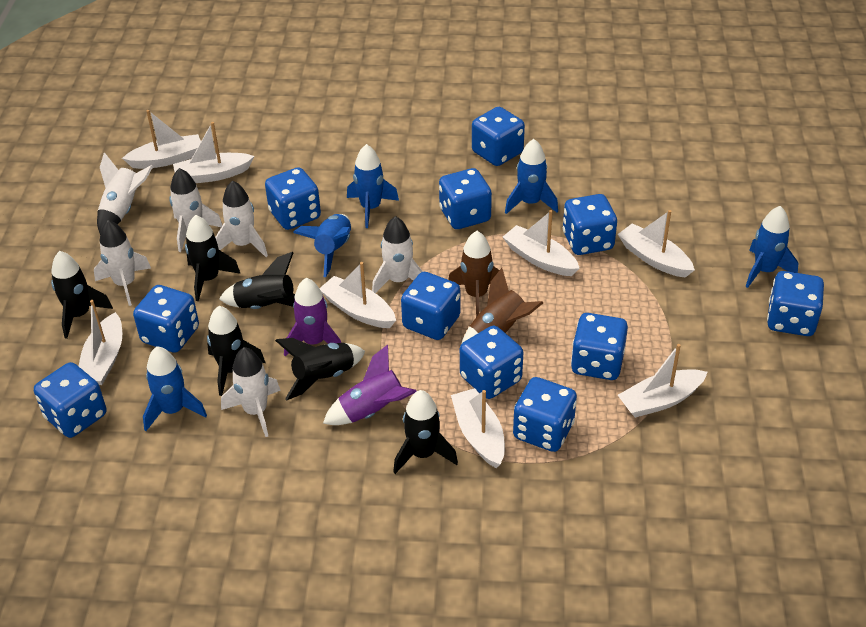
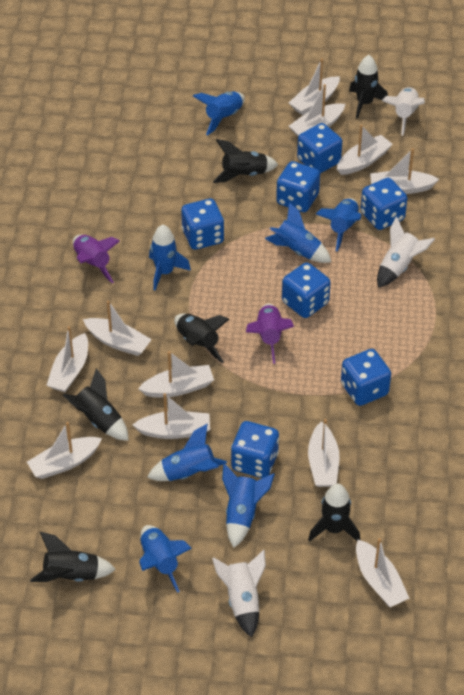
blue dice: [34,362,107,438] [133,285,199,353] [265,167,321,230] [401,272,460,340] [439,168,492,229] [460,326,523,399] [472,107,525,166] [513,377,577,452] [563,194,617,255] [571,313,628,380] [767,271,824,336] = 11 -> [181,199,224,250] [231,421,279,478] [276,161,320,212] [282,262,331,318] [297,123,342,173] [341,349,391,406] [361,178,407,230] = 7
blue rocket: [143,346,207,431] [293,214,351,277] [347,144,399,228] [505,139,558,214] [745,206,798,288] = 5 -> [139,525,192,593] [147,423,227,481] [149,224,191,291] [193,91,245,136] [222,464,275,548] [265,202,331,263] [316,198,362,251] = 7
brown rocket: [448,231,499,317] [461,268,543,344] = 2 -> none = 0
white boat: [79,300,122,385] [122,110,201,169] [173,122,254,183] [319,262,396,328] [451,388,505,468] [503,210,580,276] [618,210,695,278] [618,344,708,418] = 8 -> [27,422,102,479] [46,326,88,392] [83,300,152,356] [133,393,210,439] [138,351,214,397] [289,58,340,115] [289,84,345,136] [308,419,339,487] [337,125,393,175] [356,538,410,607] [370,148,439,194] = 11
white rocket: [94,220,151,306] [97,152,153,234] [169,168,223,252] [215,180,268,257] [221,347,281,437] [372,216,423,293] = 6 -> [212,550,266,637] [377,217,435,287] [382,87,425,136] = 3

